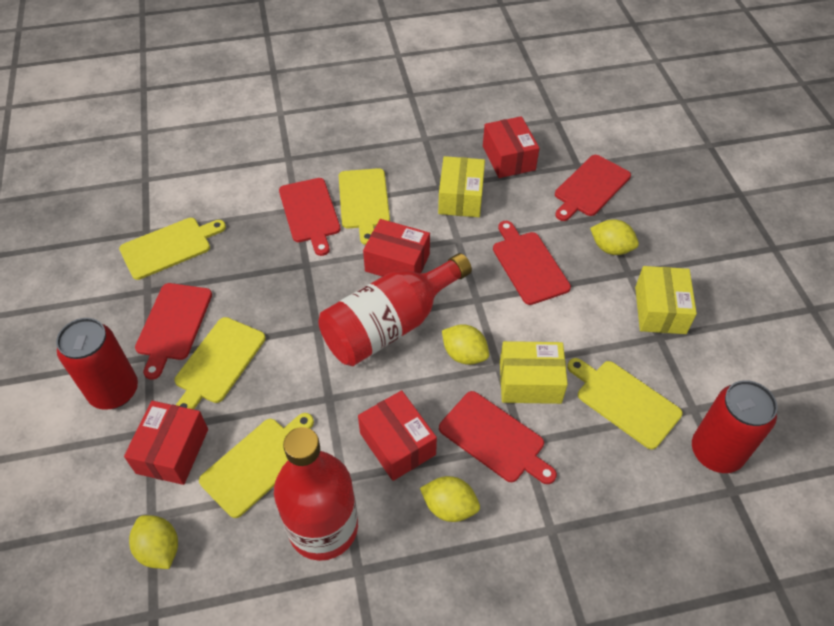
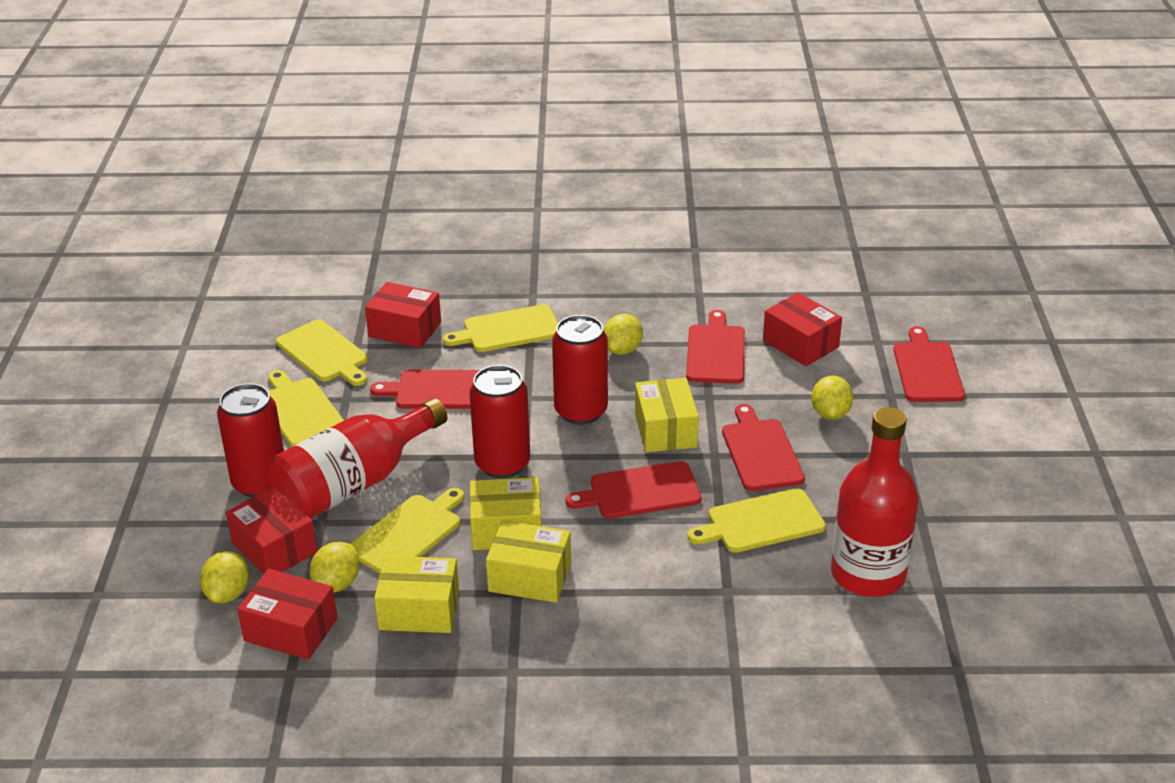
red can: [56,318,138,410] [692,380,778,473] = 2 -> [217,383,284,498] [469,365,530,478] [552,315,608,425] = 3
yellow box: [438,156,485,217] [500,341,568,404] [635,266,697,334] = 3 -> [374,556,459,633] [470,477,541,550] [486,520,571,603] [635,378,699,452] = 4

